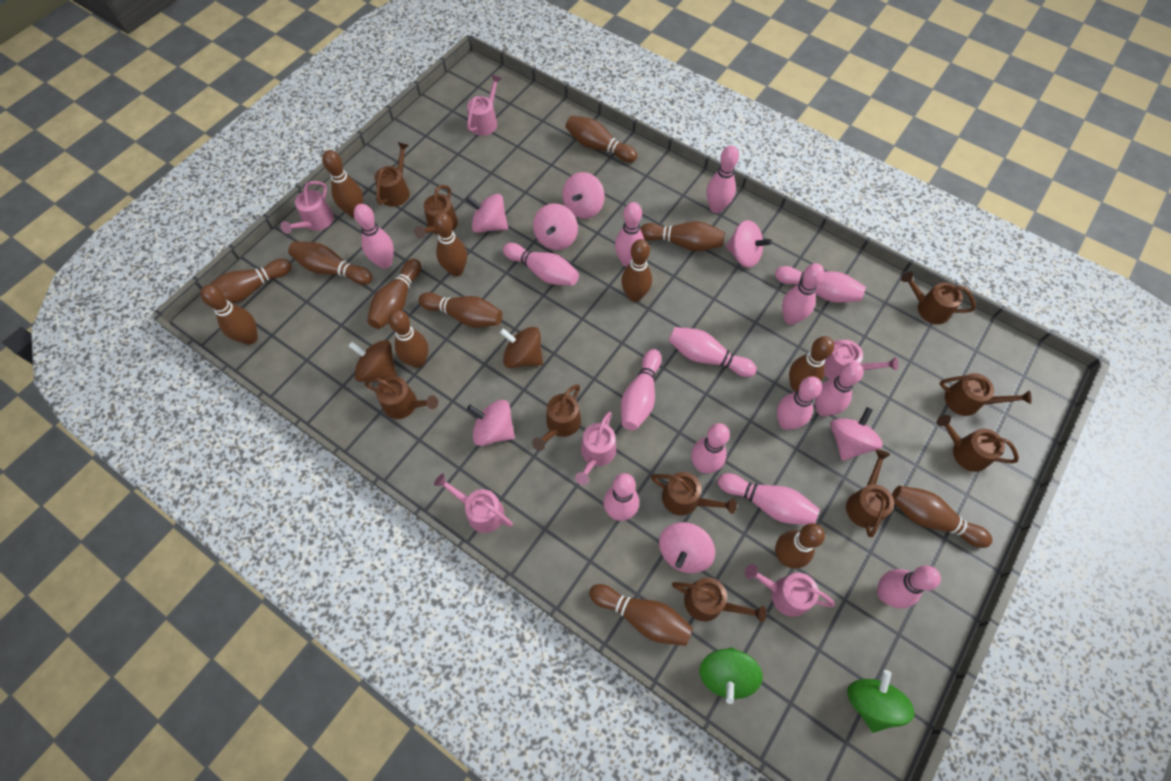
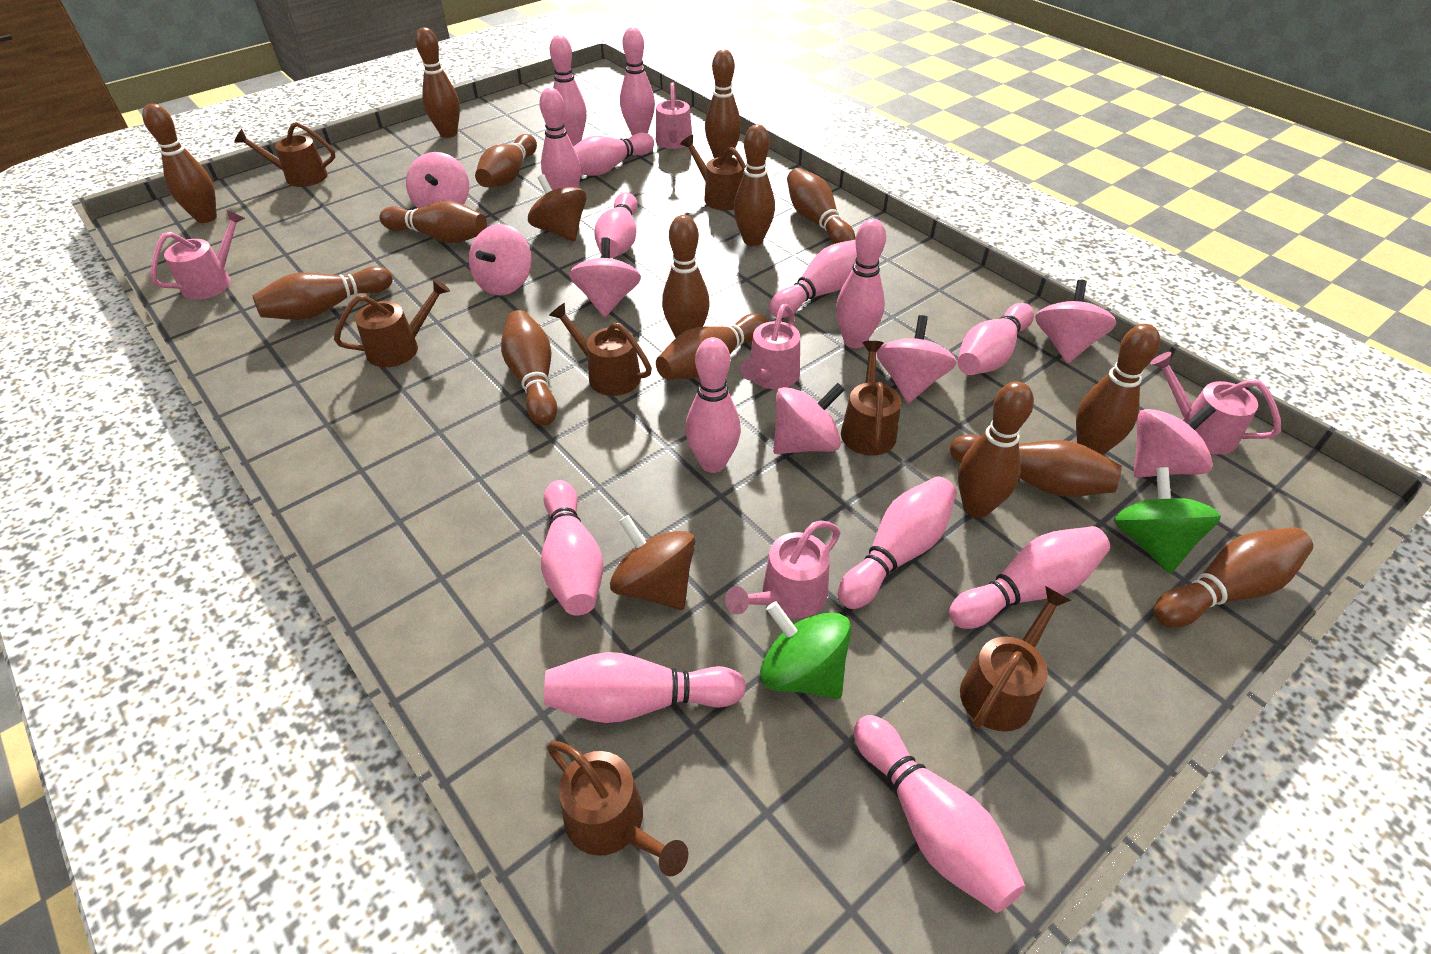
brown watering can: [364,376,438,419] [374,142,410,207] [414,185,458,238] [532,384,581,451] [651,472,737,516] [672,577,767,622] [846,450,894,537] [901,272,976,324] [937,415,1019,472] [939,373,1031,416] = 10 -> [234,122,335,187] [334,279,450,367] [547,741,688,876] [549,303,652,396] [680,135,746,210] [841,341,901,456] [960,586,1072,732] = 7
pink watering can: [281,181,334,234] [434,474,513,533] [467,74,502,136] [575,412,616,485] [745,564,835,617] [824,340,898,379] = 6 -> [150,210,245,300] [656,82,692,149] [725,521,840,618] [740,304,800,389] [1150,352,1281,455] = 5

